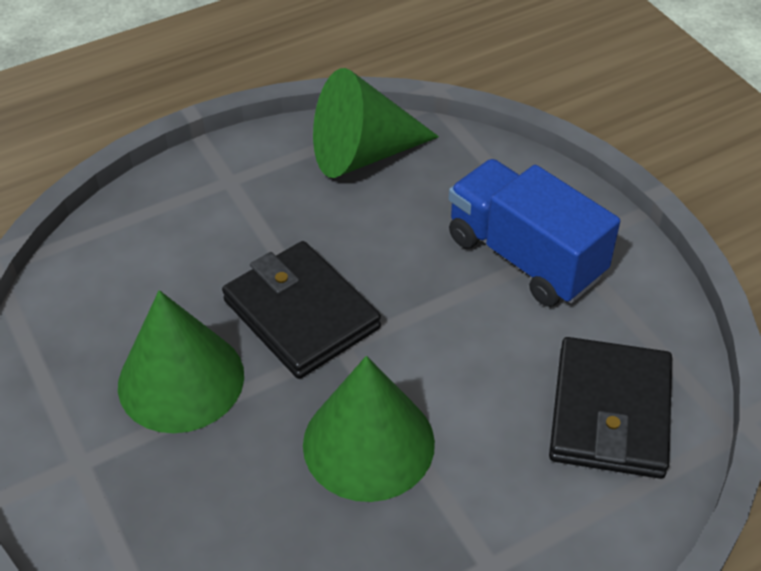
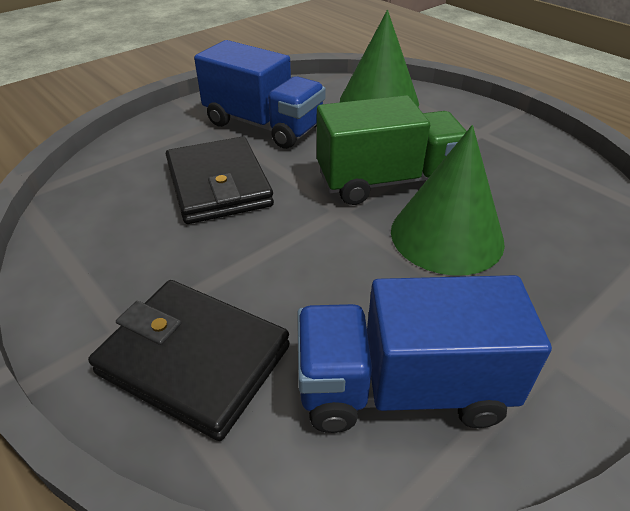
blue truck: [449,159,620,307] = 1 -> [194,40,326,149] [297,275,552,433] = 2
green cone: [118,290,244,433] [303,356,435,502] [313,68,439,178] = 3 -> [340,10,419,107] [391,125,505,276] = 2
green truck: none = 0 -> [317,95,467,205] = 1

